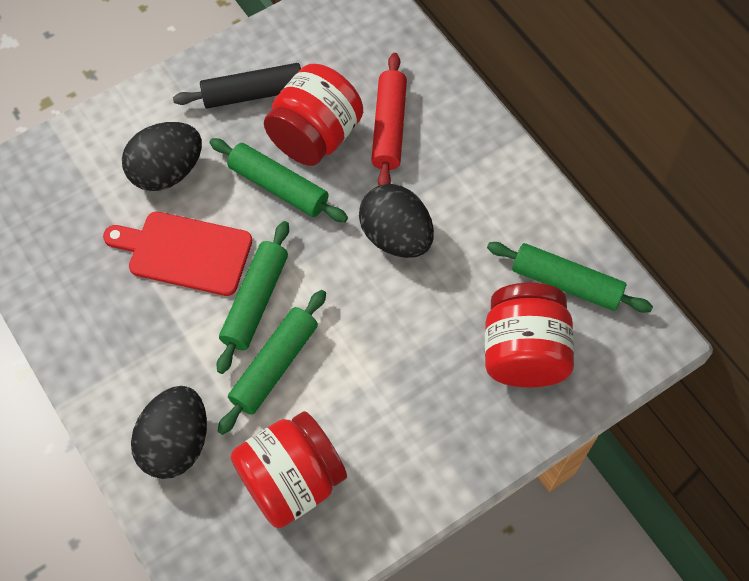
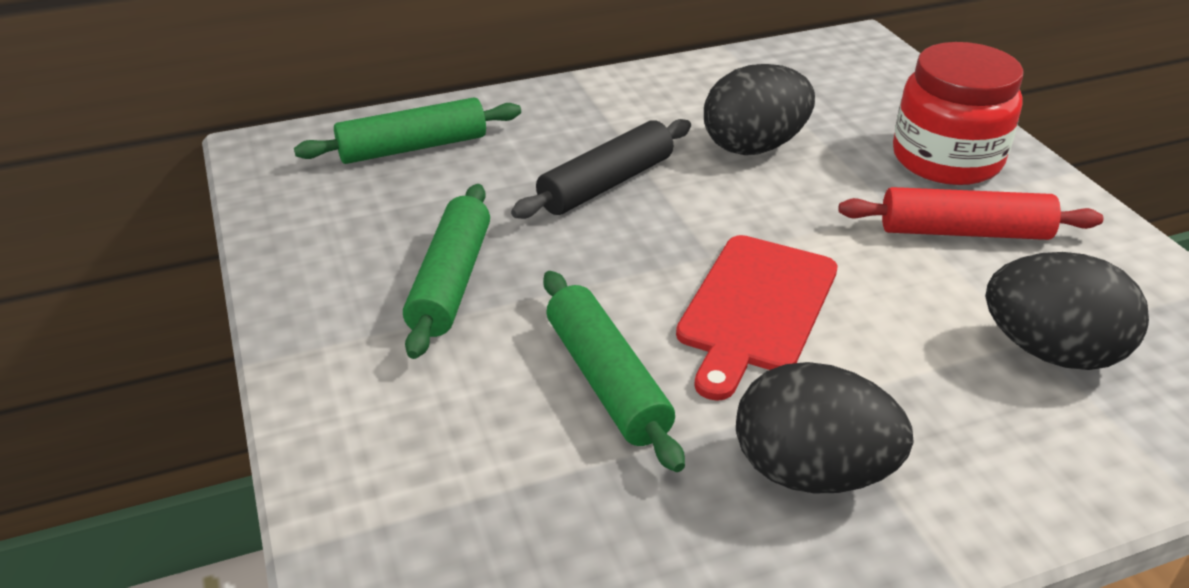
green rolling pin: [210,138,348,222] [217,221,289,374] [218,290,326,435] [487,242,653,313] = 4 -> [294,97,521,164] [403,184,490,359] [543,271,685,472] = 3
red jar: [231,411,347,528] [264,64,363,166] [485,283,574,387] = 3 -> [893,42,1024,185] = 1

